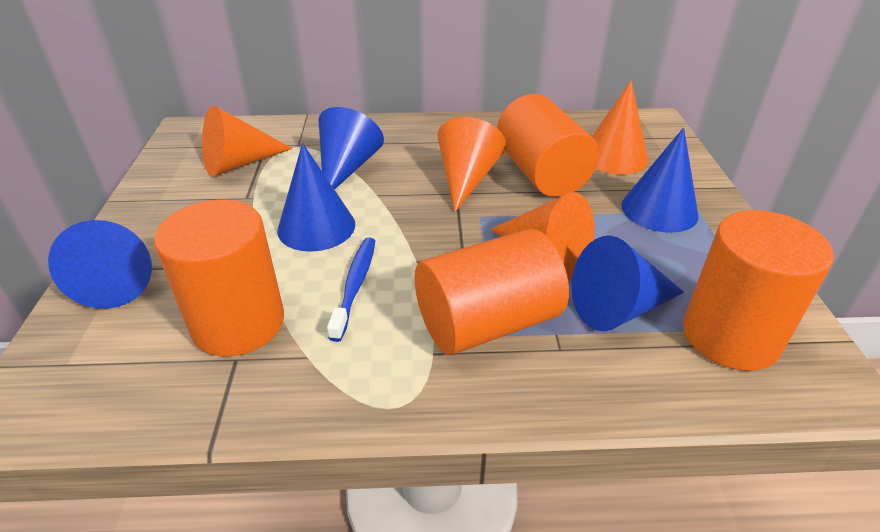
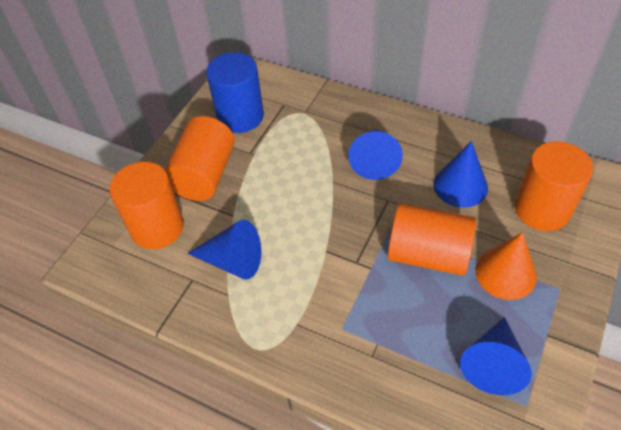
blue cone: [48,220,152,308] [277,143,355,252] [318,107,384,190] [571,236,684,331] [621,128,698,233] = 5 -> [187,220,261,279] [348,129,403,180] [433,141,488,207] [460,317,532,395] = 4
blue cylinder: none = 0 -> [206,52,264,133] = 1
blue toothbrush: [327,237,375,342] = 1 -> none = 0
orange cone: [202,105,292,176] [438,117,506,212] [491,192,595,279] [592,80,648,174] = 4 -> [475,232,537,300] = 1

